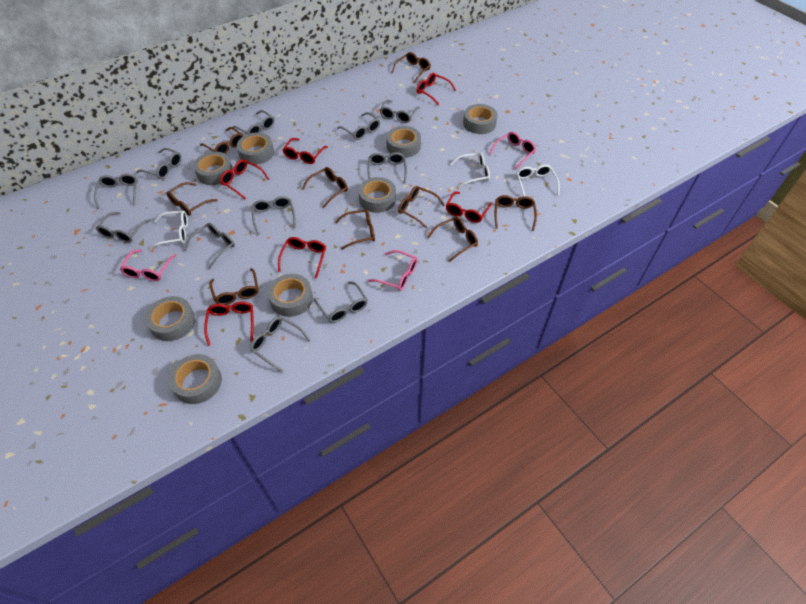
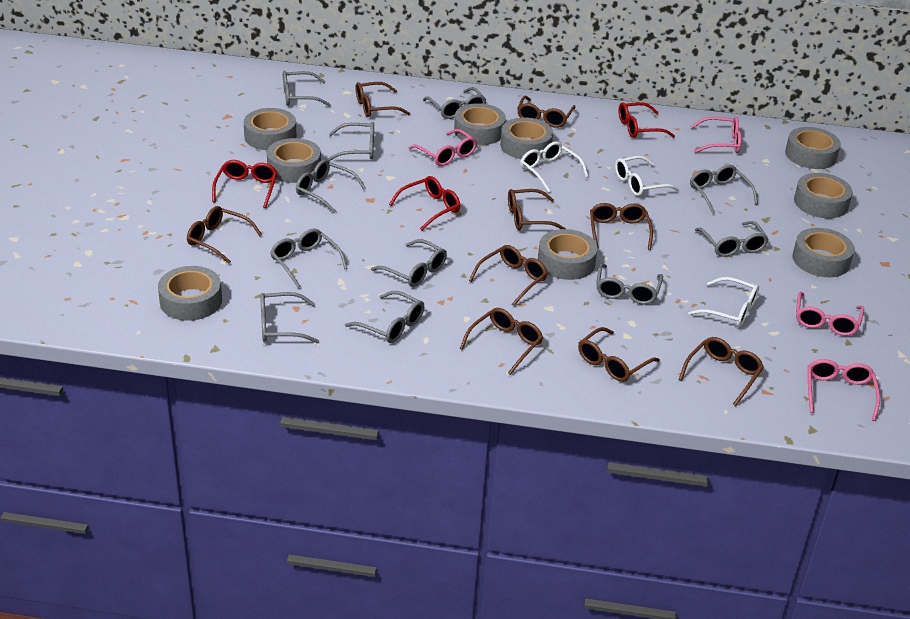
grey tape: [145,296,195,341] [168,354,222,404] [193,152,233,185] [237,133,274,165] [268,274,313,317] [358,177,396,213] [386,126,421,158] [463,104,498,134] = 8 -> [158,266,222,321] [244,108,296,150] [267,138,321,183] [454,103,506,145] [500,117,553,159] [538,229,598,280] [785,127,841,169] [792,228,855,277] [794,173,853,218] = 9
pink glasses: [120,249,177,281] [368,250,417,291] [489,132,536,169] = 3 -> [408,129,477,166] [691,117,742,153] [796,292,864,336] [808,359,880,421] = 4
red glasses: [204,302,254,346] [220,159,269,199] [278,237,326,278] [283,138,328,164] [417,73,456,105] [446,191,492,223] = 6 -> [212,160,277,208] [389,176,460,230] [619,102,675,138] = 3

